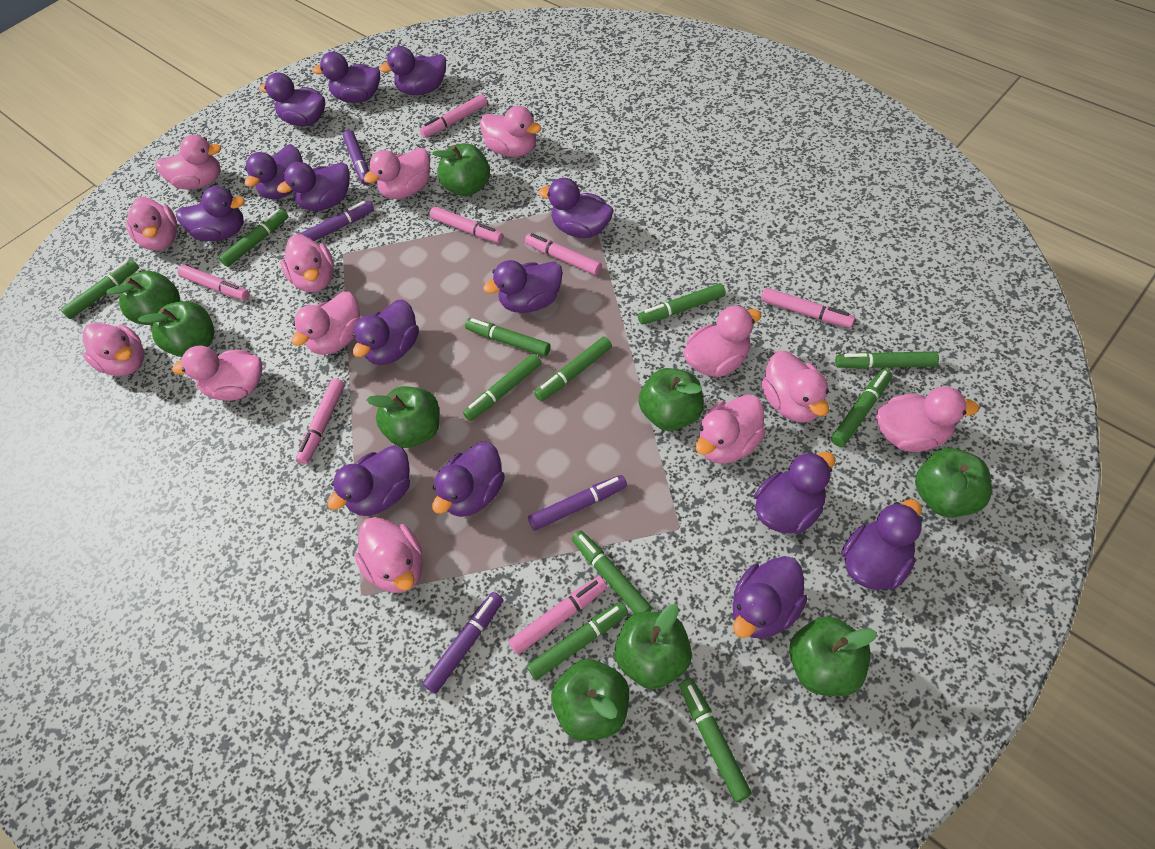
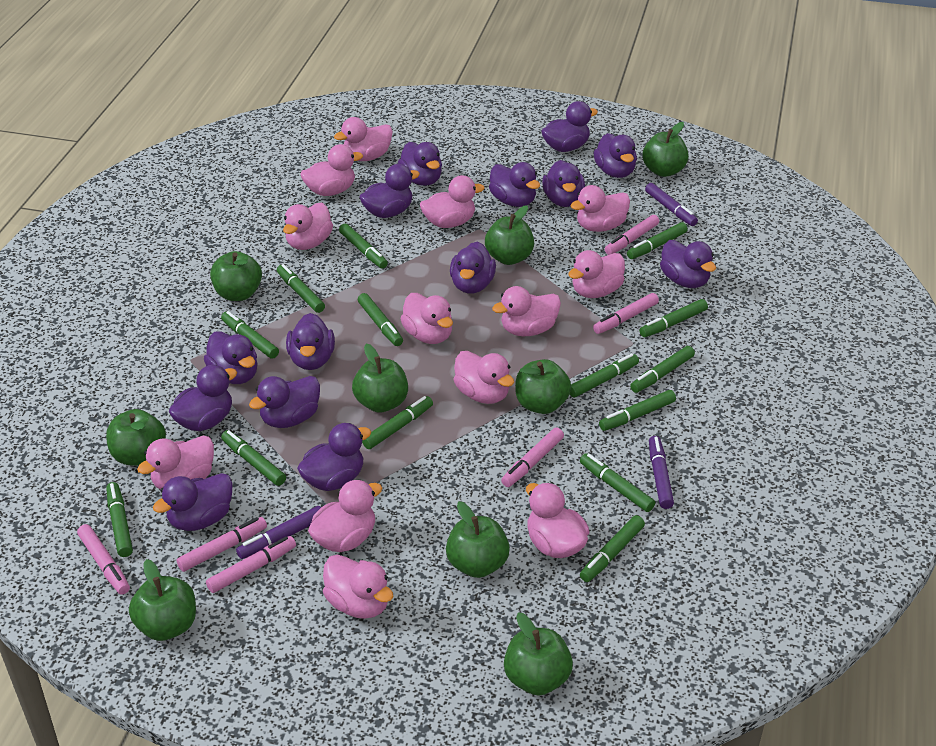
green marker: [60,260,139,319] [219,209,288,267] [463,353,541,421] [465,318,551,356] [527,602,628,680] [534,336,612,402] [572,531,652,614] [638,283,726,325] [679,678,752,802] [831,369,892,447] [835,351,939,369] = 11 -> [106,482,133,557] [221,311,279,359] [221,430,286,486] [277,264,325,313] [339,223,388,269] [358,293,403,346] [362,396,433,449] [570,354,639,397] [580,453,655,512] [580,515,645,582] [599,390,676,431] [627,222,688,259] [630,346,695,393] [639,299,708,337] = 14
pink marker: [178,265,250,300] [296,379,345,464] [420,94,487,138] [429,207,503,243] [508,576,607,655] [525,233,602,275] [761,288,855,328] = 7 -> [77,524,130,595] [177,517,267,572] [206,536,296,593] [501,428,564,487] [593,293,659,334] [605,215,659,255] = 6
purple marker: [299,201,374,241] [343,130,370,185] [422,592,503,694] [528,475,627,531] = 4 -> [236,506,321,559] [645,183,698,226] [649,436,674,509] = 3

